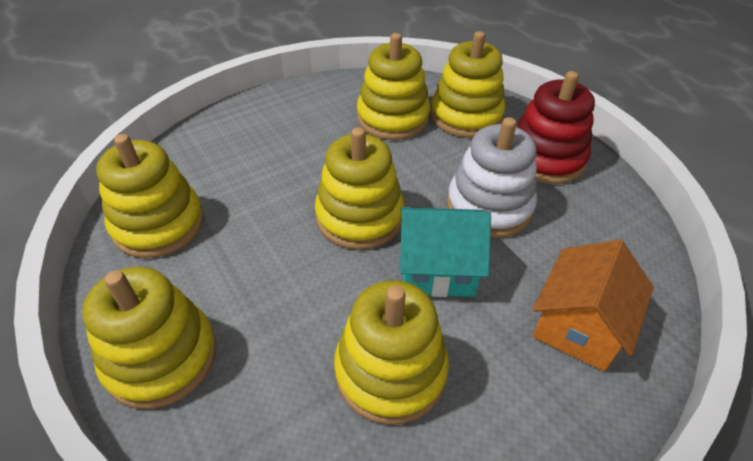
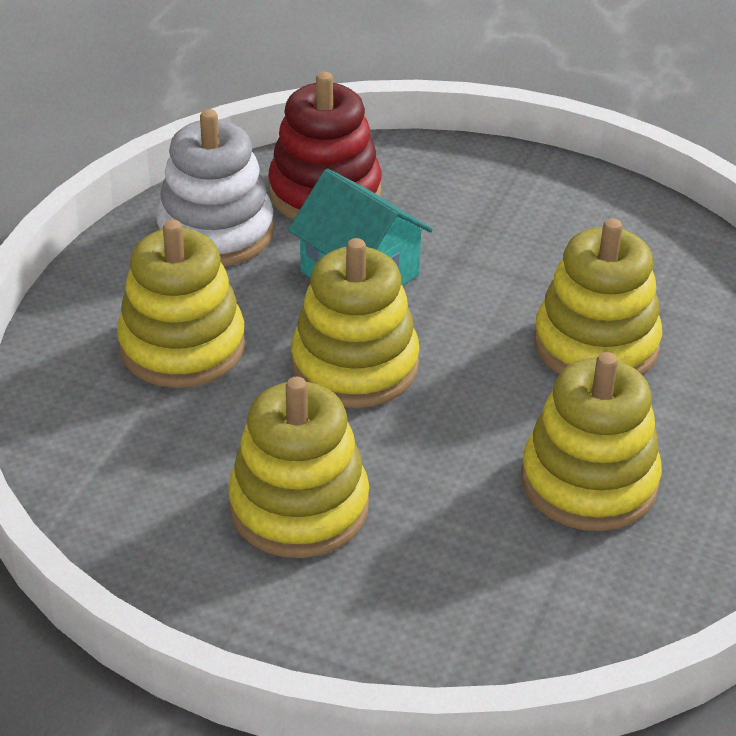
orange house: [532,240,654,372] = 1 -> none = 0
yellow stacking toy: [82,267,216,409] [96,134,204,258] [315,127,404,250] [334,280,449,425] [357,33,430,140] [431,31,505,138] = 6 -> [117,219,245,388] [228,377,369,558] [291,238,420,408] [521,352,662,531] [534,218,662,375] = 5

